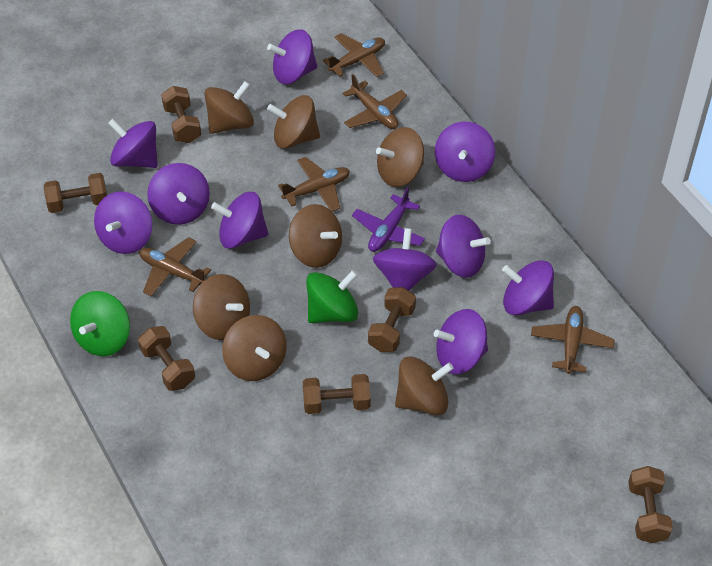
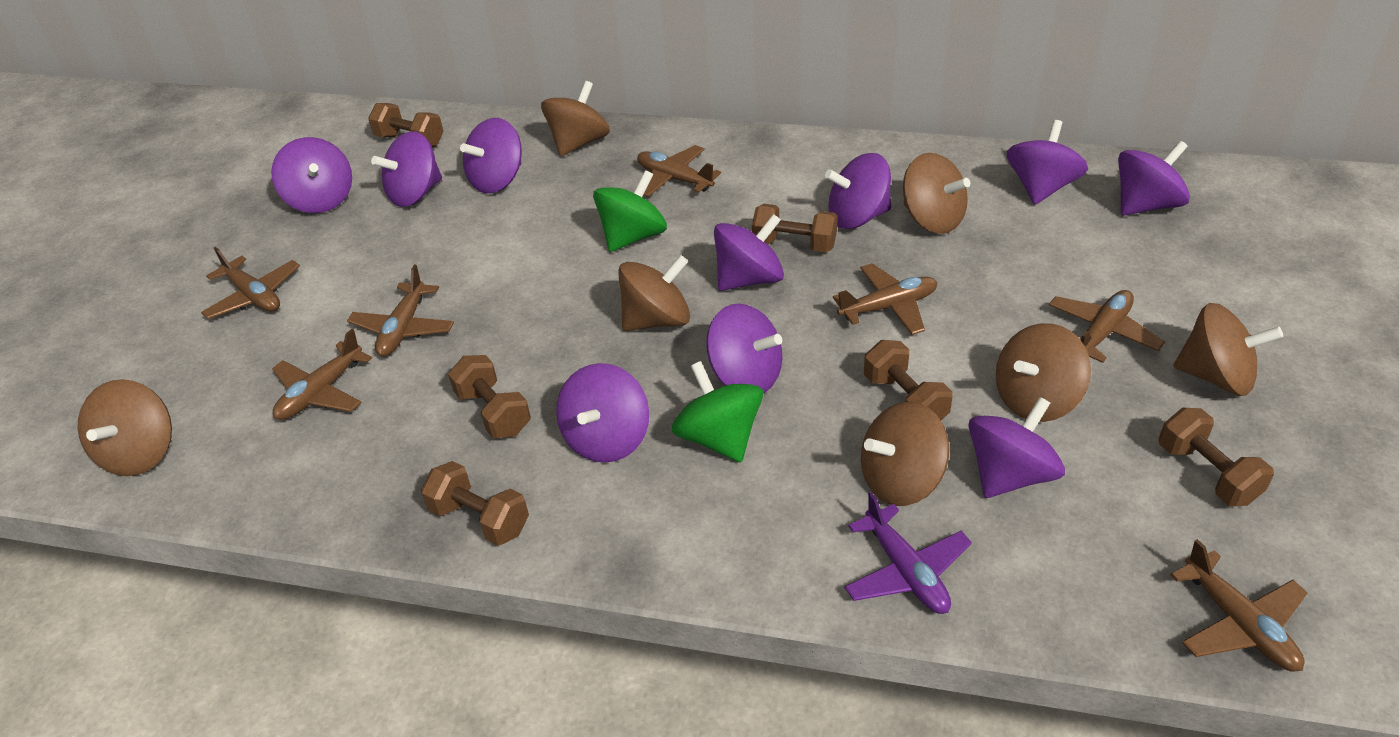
brown plane: [139,237,211,296] [278,157,350,212] [323,33,385,77] [342,74,407,129] [531,306,615,374] = 5 -> [201,247,300,319] [272,329,372,420] [347,265,454,357] [637,145,721,197] [833,263,937,335] [1049,290,1165,363] [1170,539,1308,672] = 7

